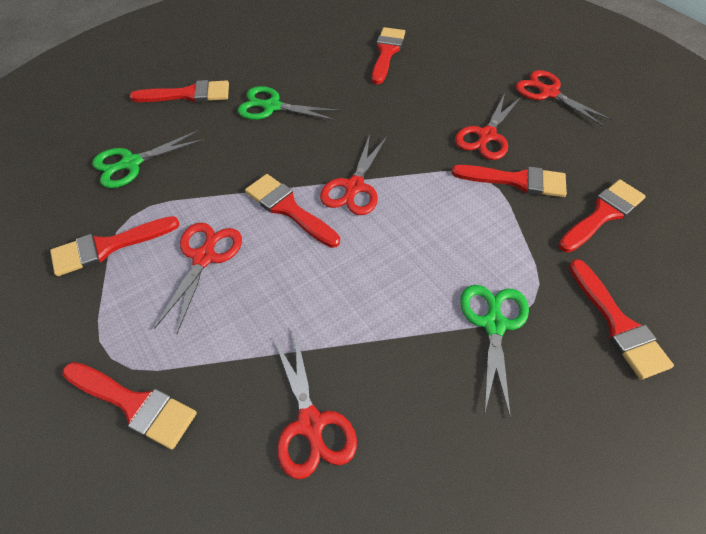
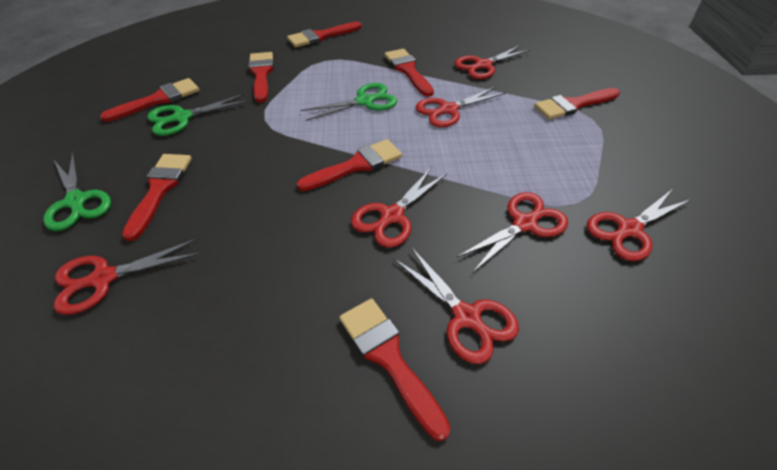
red scissors: [154,222,242,334] [273,328,357,479] [320,134,387,215] [455,93,521,160] [516,70,613,127] = 5 -> [54,238,201,315] [351,167,447,248] [394,247,519,364] [416,87,506,127] [454,45,530,79] [457,192,568,272] [587,190,691,261] = 7

